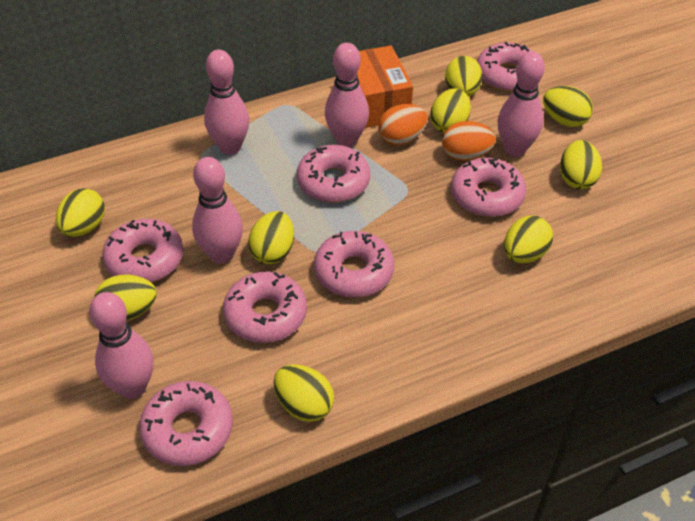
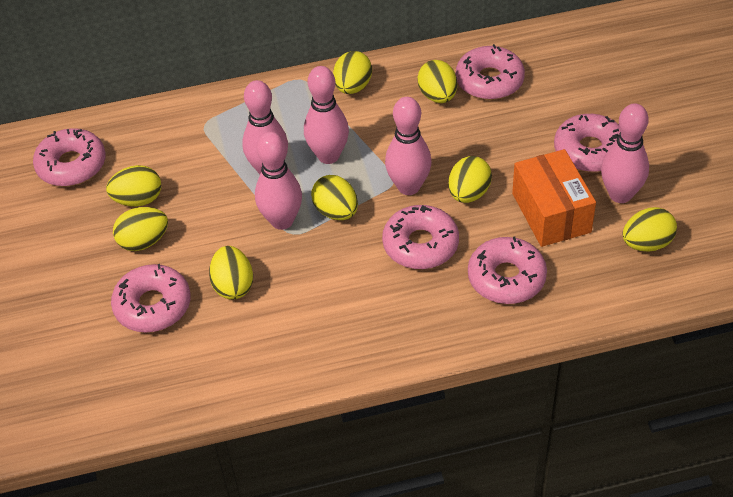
orange egg: [378,104,428,145] [442,121,496,161] = 2 -> none = 0
pink donut: [102,219,183,283] [139,381,233,466] [223,271,307,343] [297,145,370,203] [314,231,394,298] [451,158,526,217] [477,42,534,92] = 7 -> [33,128,106,186] [111,264,191,332] [382,205,459,269] [456,44,525,100] [468,237,547,304] [554,114,620,172] = 6
yellow egg: [56,188,105,237] [94,275,157,321] [248,211,294,264] [274,364,334,422] [430,88,471,133] [445,56,483,97] [504,216,553,263] [543,86,593,127] [560,140,602,189] = 9 -> [106,165,161,206] [113,207,168,251] [209,246,253,300] [311,175,358,220] [333,51,372,94] [417,60,457,103] [448,156,492,203] [623,207,677,252] = 8

